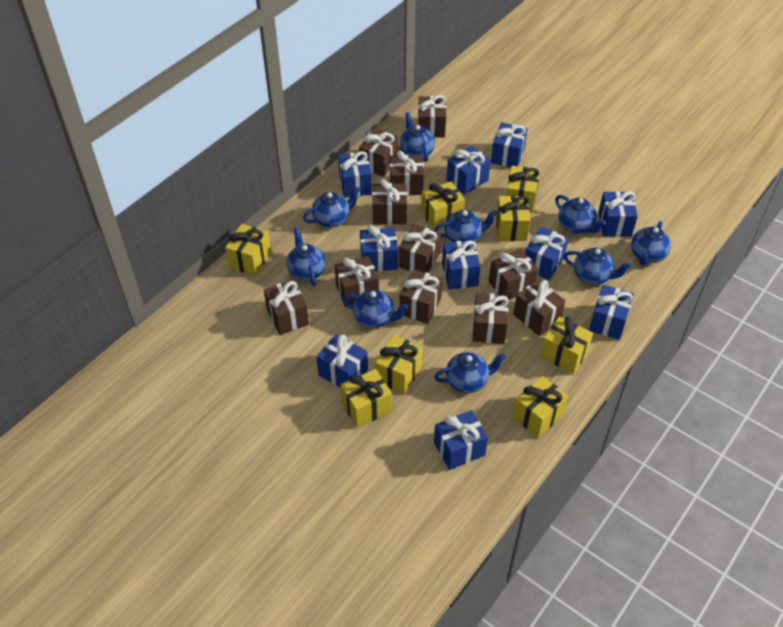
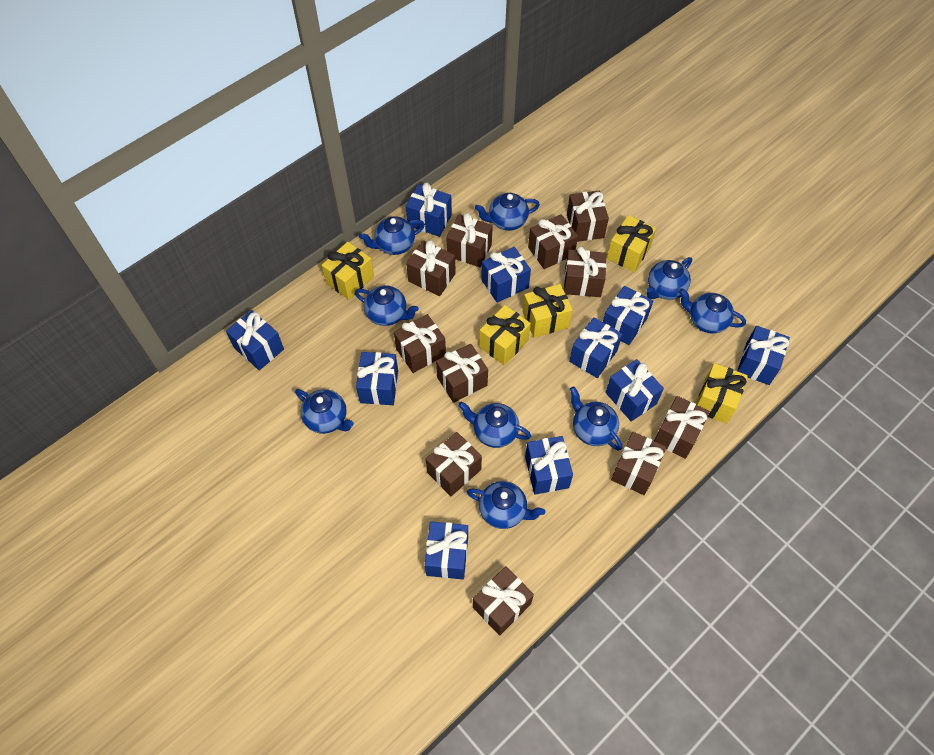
yellow gift: [225,224,271,276] [341,369,392,428] [375,335,423,394] [421,182,465,230] [496,195,531,241] [506,166,540,213] [513,376,568,438] [540,316,593,374] = 8 -> [322,242,374,300] [479,305,531,365] [522,284,573,338] [607,215,656,272] [696,363,748,424] = 5

